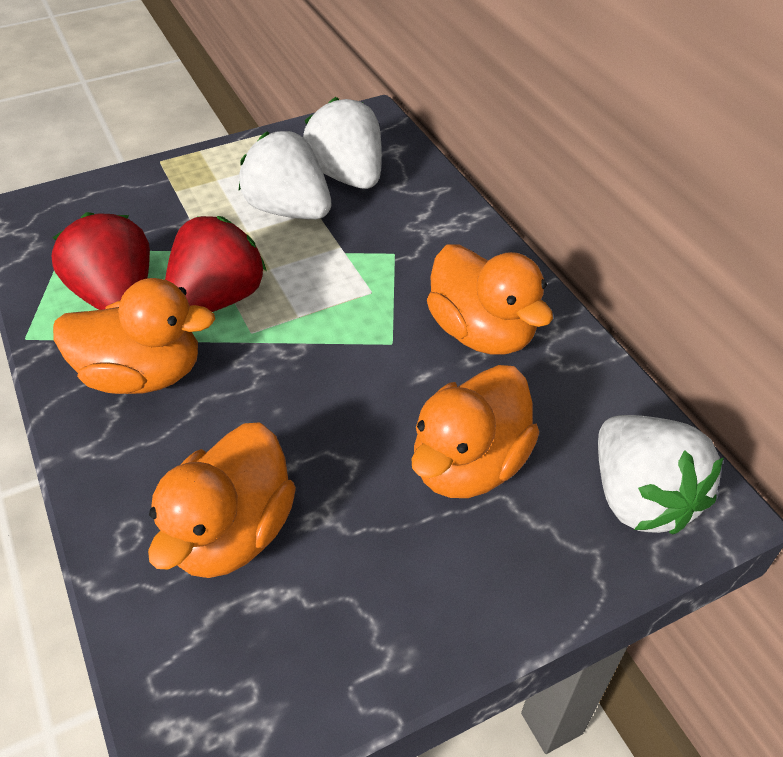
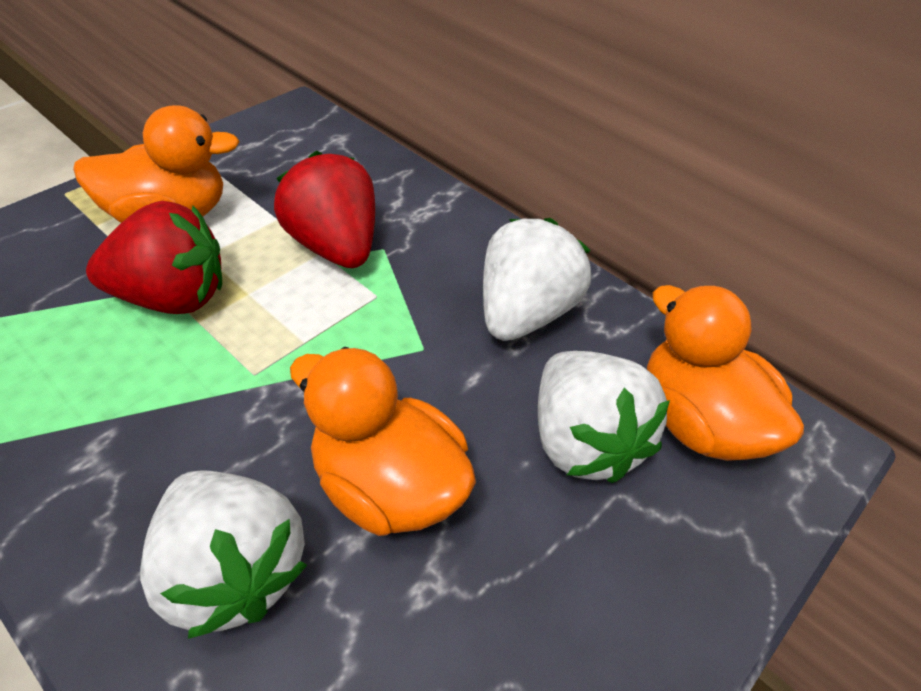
orange duck: [53,278,215,394] [148,422,296,578] [411,365,539,498] [427,244,553,355] = 4 -> [73,105,240,223] [290,347,476,536] [647,285,804,461] = 3

